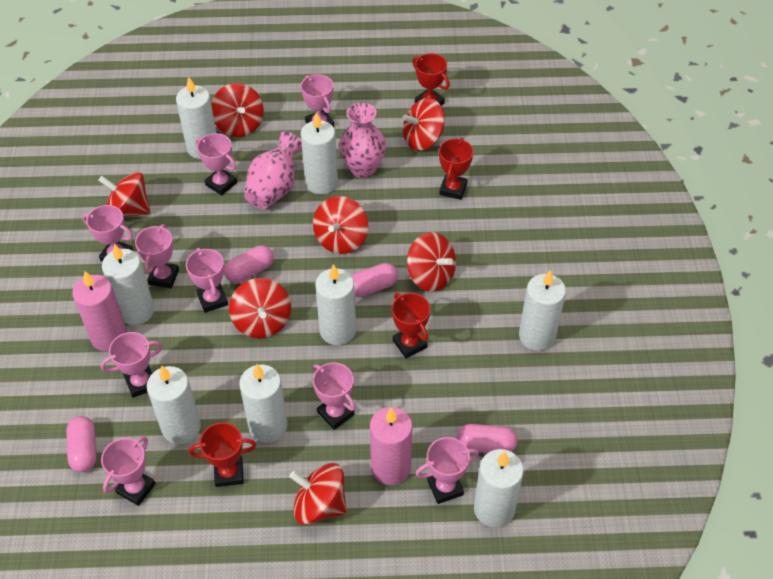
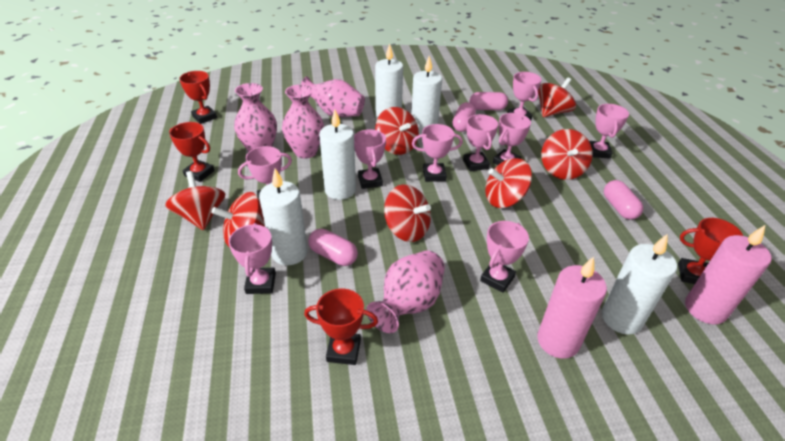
pink vase: [244,132,302,209] [339,103,386,178] = 2 -> [234,83,277,152] [282,85,324,159] [300,76,365,117] [367,251,445,333] = 4
white candle: [102,244,154,325] [147,366,201,444] [176,77,216,159] [239,364,287,442] [301,112,338,195] [315,264,356,345] [474,449,524,528] [519,270,566,351] = 8 -> [259,168,308,265] [319,109,356,200] [375,43,403,120] [411,56,442,138] [602,234,677,335] = 5

